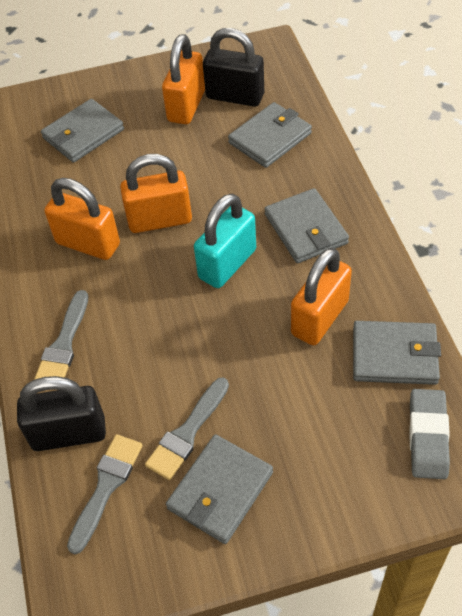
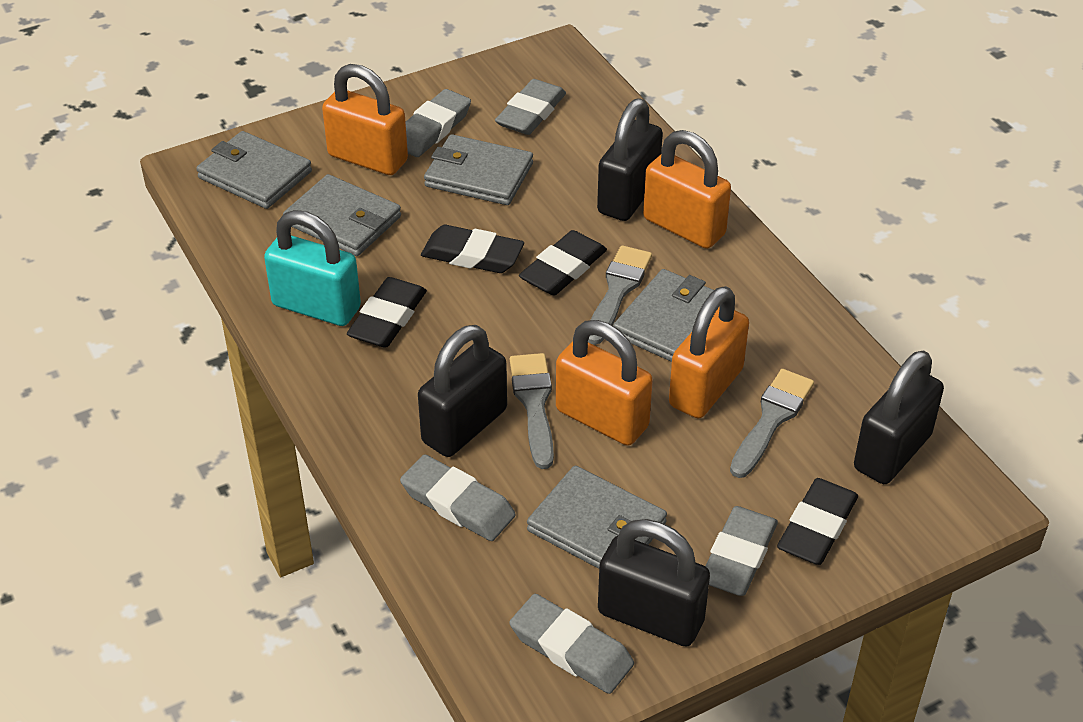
black eraser: none = 0 -> [347,277,427,348] [421,225,524,273] [519,230,607,295] [777,478,858,565] = 4
black padlock: [17,376,106,451] [203,28,264,106] = 2 -> [418,325,507,457] [597,99,663,221] [598,519,710,647] [854,351,944,484] = 4
grey eraser: [409,389,450,479] = 1 -> [400,454,516,541] [406,89,471,157] [495,79,566,135] [509,594,634,694] [705,506,778,596] = 5

